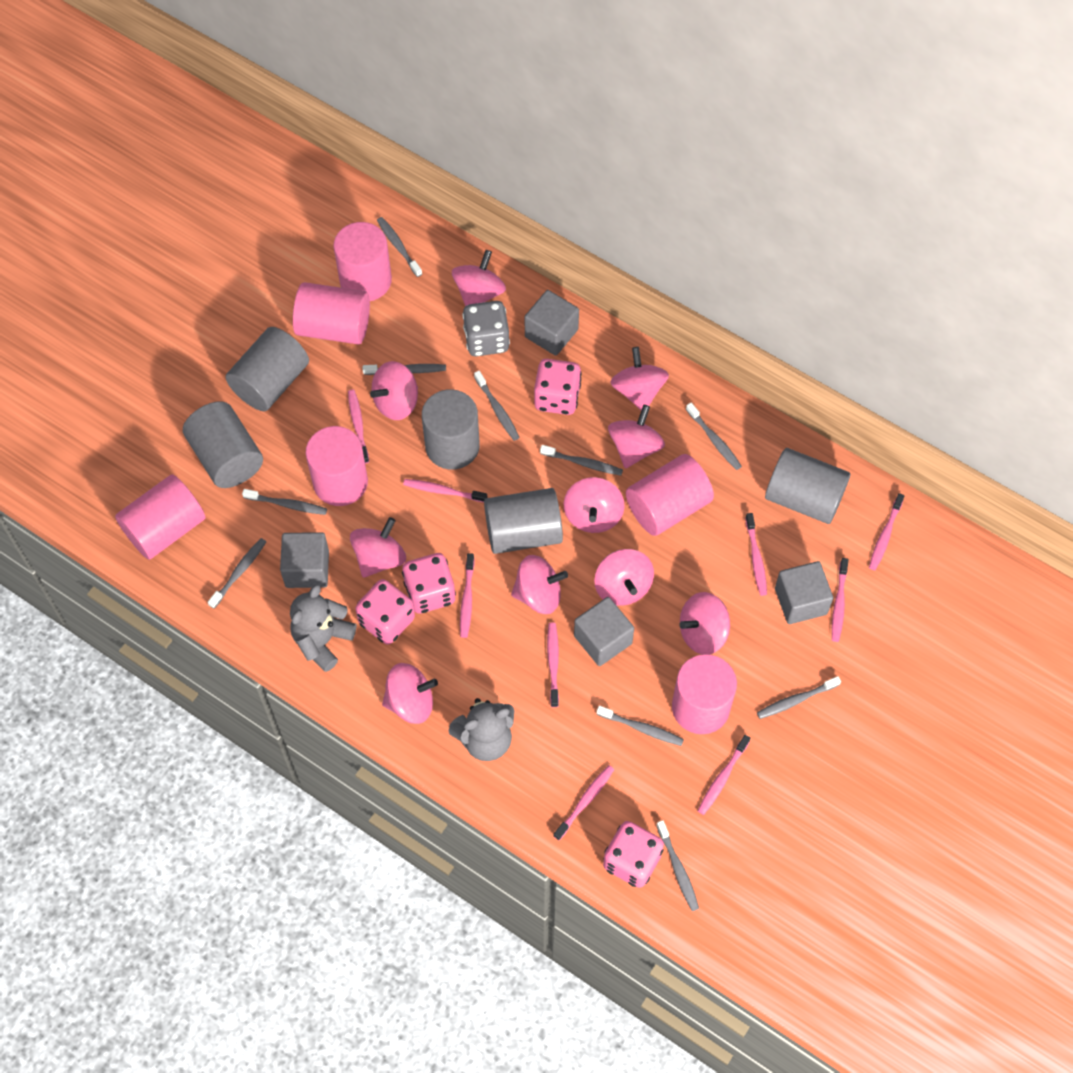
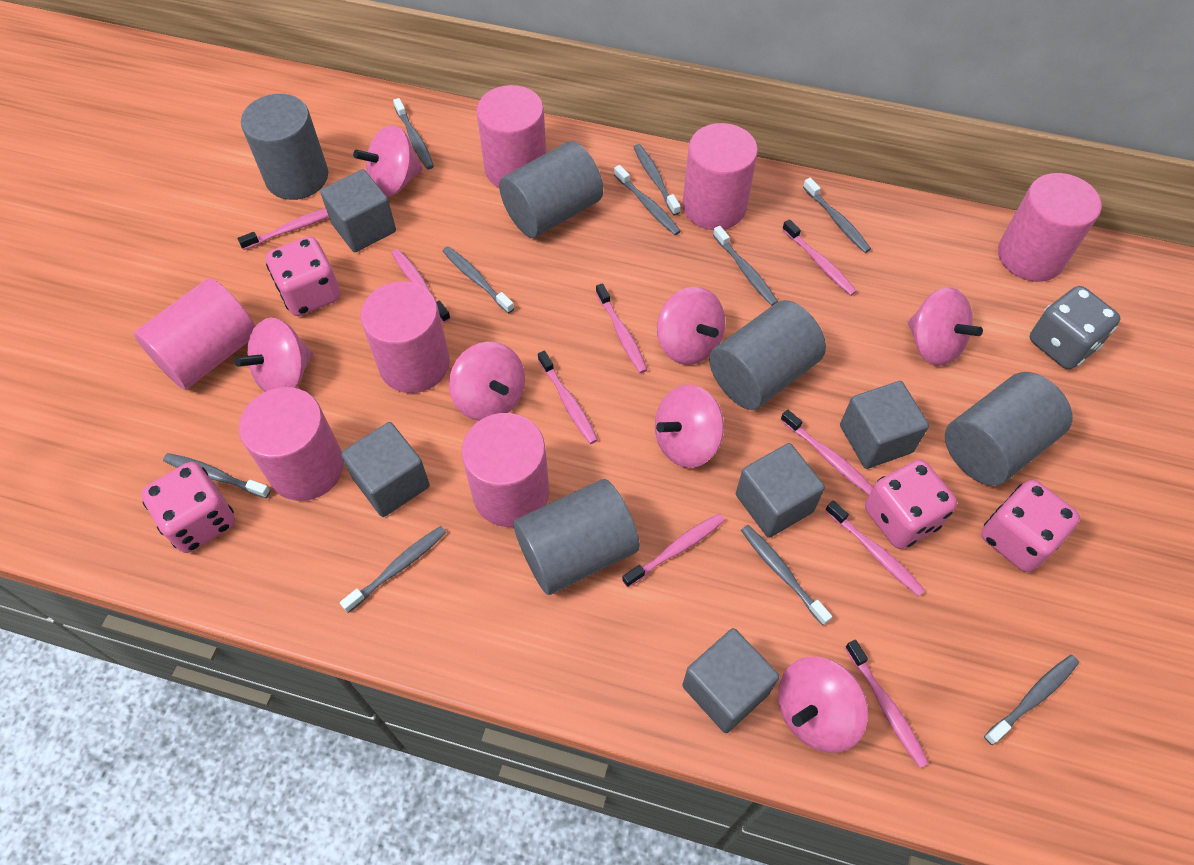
grey cube: [280,532,329,588] [525,290,579,356] [574,597,634,666] [775,561,833,624] = 4 -> [320,169,396,252] [341,422,430,517] [682,628,780,733] [736,443,825,538] [840,381,929,469] = 5
grey teddy bear: [290,584,356,672] [449,698,514,761] = 2 -> none = 0
pink cylinder: [115,474,206,560] [293,282,370,345] [306,426,368,506] [334,222,392,301] [626,454,714,536] [672,654,737,734] = 6 -> [134,278,255,389] [239,387,344,501] [361,281,450,393] [462,413,549,527] [477,85,546,187] [682,123,758,230] [998,173,1102,282] = 7
pink spinning top: [350,517,406,578] [370,361,418,420] [382,663,438,724] [452,250,506,306] [511,555,568,614] [564,477,624,533] [594,549,654,606] [608,405,665,469] [610,347,669,410] [679,592,730,655] = 10 -> [235,318,313,392] [353,125,423,197] [449,342,525,421] [655,385,724,468] [657,287,725,365] [778,656,868,753] [908,287,983,366] = 7

